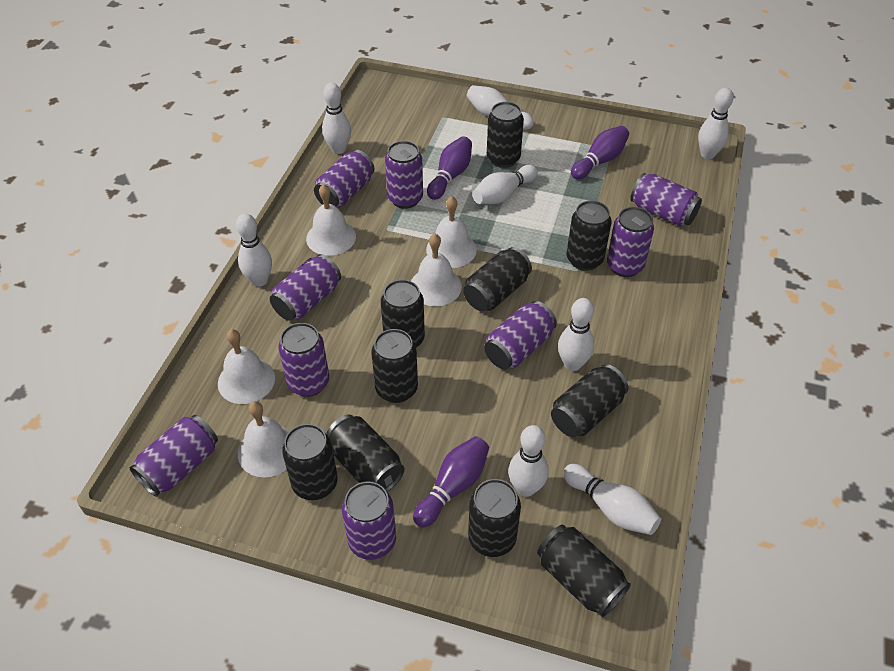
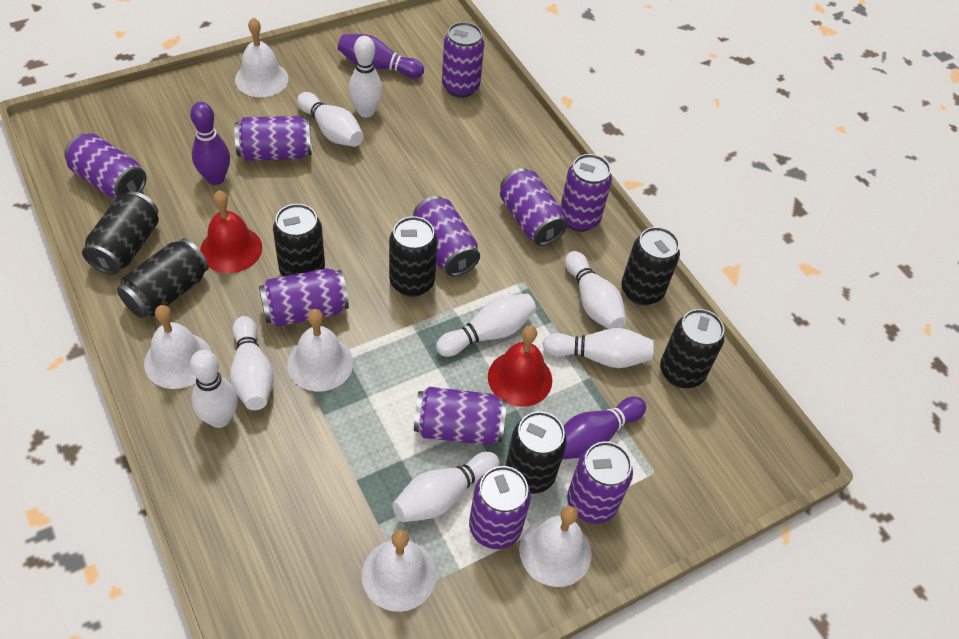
black can: [282,424,337,500] [326,415,405,492] [371,329,418,403] [381,279,425,348] [463,247,532,311] [468,479,521,557] [487,102,524,168] [537,525,631,617] [551,364,628,437] [567,201,612,271] = 10 -> [82,191,159,275] [117,238,209,318] [273,204,325,276] [389,216,438,297] [506,411,567,494] [621,227,680,305] [660,309,724,388] = 7
purple can: [130,415,218,497] [270,254,341,321] [279,323,329,397] [314,150,374,208] [342,482,396,560] [385,141,423,209] [484,301,557,370] [607,207,654,277] [630,173,702,226] = 9 -> [64,133,146,199] [234,116,312,161] [259,268,349,327] [413,196,480,276] [414,387,506,445] [442,22,484,97] [469,466,531,549] [500,168,567,246] [560,154,612,232] [567,441,633,524] = 10
red bell: none = 0 -> [200,191,262,273] [488,326,552,407] = 2

